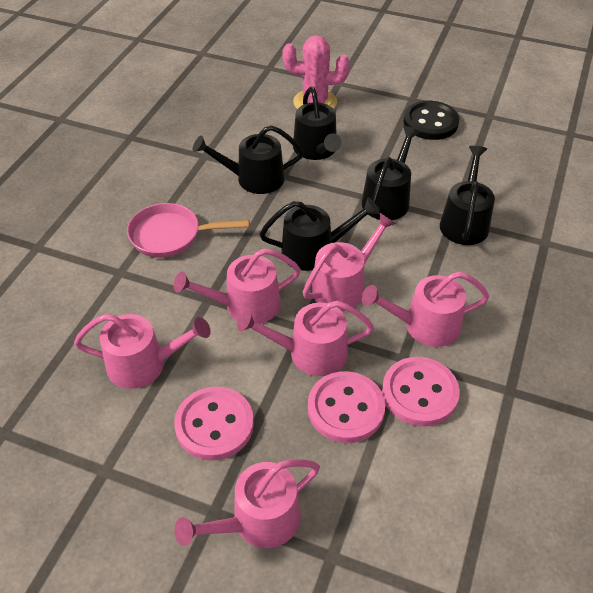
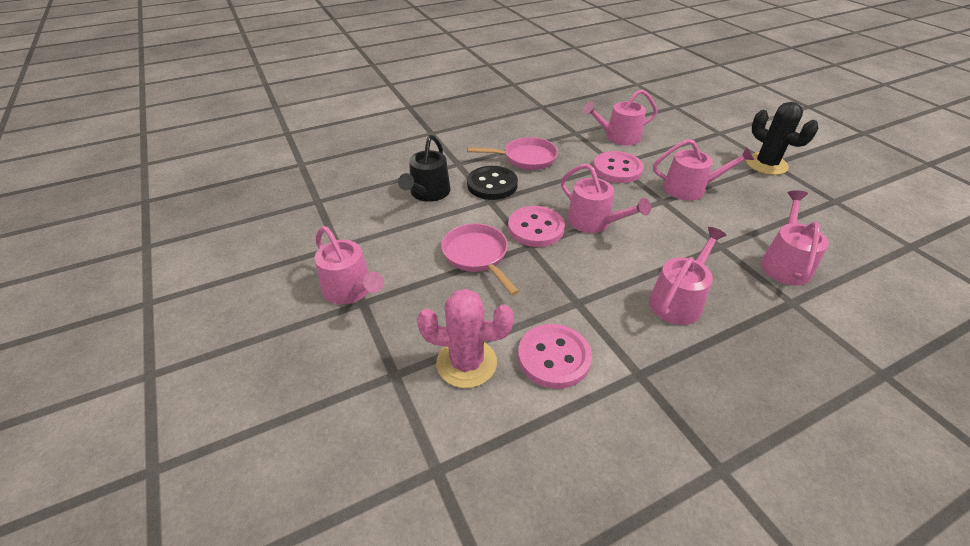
black cactus: none = 0 -> [746,102,818,175] = 1
black watering can: [193,125,303,194] [260,197,380,271] [293,87,342,160] [362,126,420,220] [440,146,495,245] = 5 -> [398,135,450,202] = 1
pink pan: [127,203,250,258] = 1 -> [441,223,519,296] [467,137,558,170] = 2

